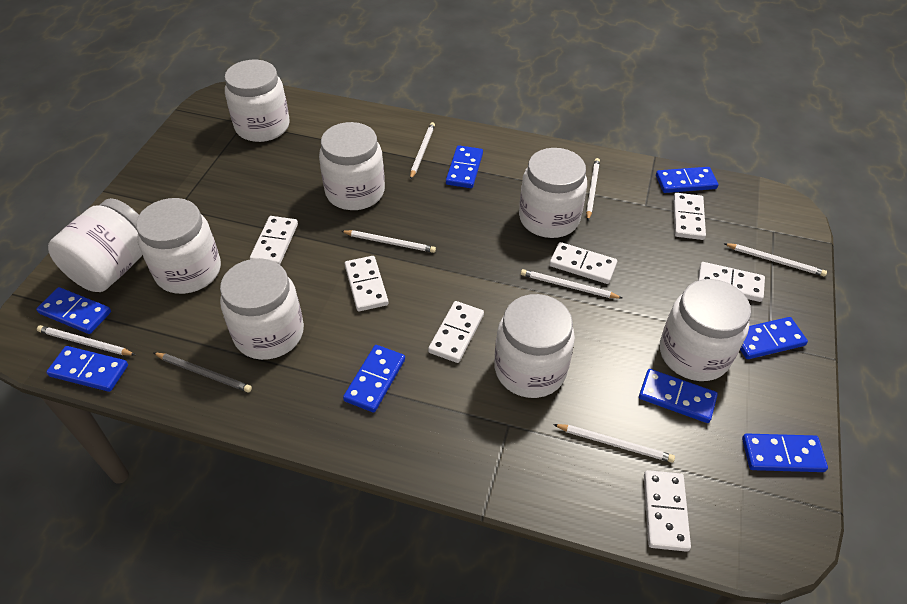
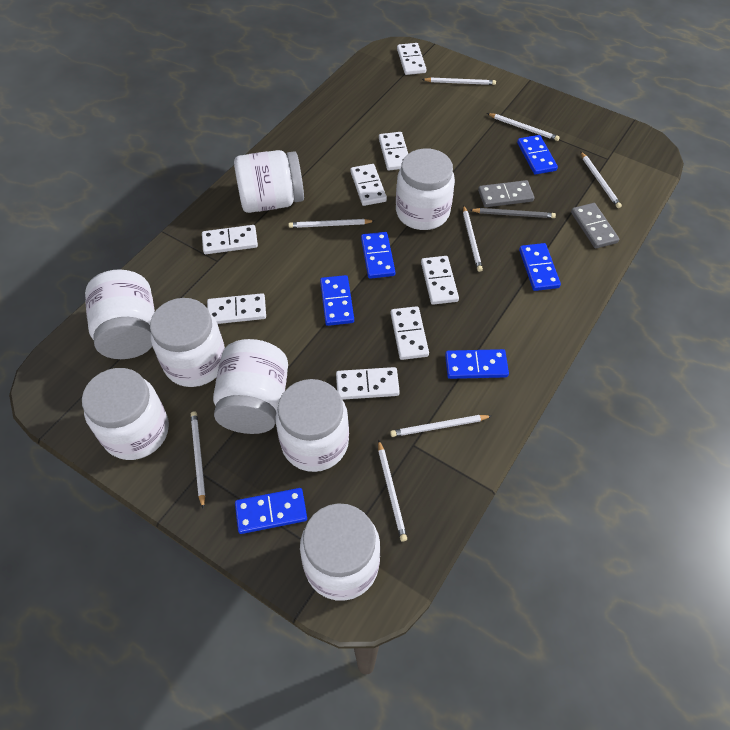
blue domino: [36,287,111,334] [46,346,128,392] [343,345,405,412] [446,145,483,188] [639,369,718,423] [656,167,718,193] [740,317,808,359] [742,433,828,472] = 8 -> [235,488,307,534] [320,275,354,326] [361,232,395,279] [445,349,509,379] [517,135,558,175] [519,243,561,291] = 6
grey domino: none = 0 -> [478,180,534,207] [571,203,619,249] = 2
white domino: [250,216,298,265] [345,256,389,311] [428,301,484,363] [549,242,617,284] [644,470,691,552] [673,193,706,240] [698,262,765,302] = 7 -> [202,225,258,254] [207,293,266,324] [336,367,400,400] [350,164,387,206] [379,132,408,171] [391,306,429,360] [397,43,426,75] [421,256,459,305] = 8
white pencil: [37,325,135,355] [341,230,436,253] [410,122,435,180] [521,269,622,299] [553,424,675,463] [586,158,600,221] [723,243,827,276] = 7 -> [191,411,205,508] [288,219,374,228] [378,439,407,542] [390,415,491,437] [422,78,496,85] [463,205,483,272] [487,113,560,141] [580,151,622,208] = 8

